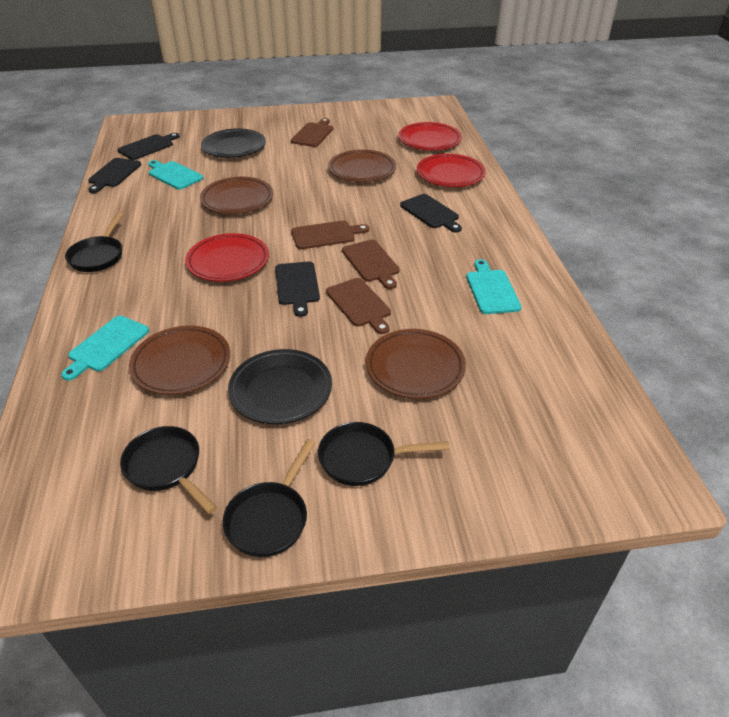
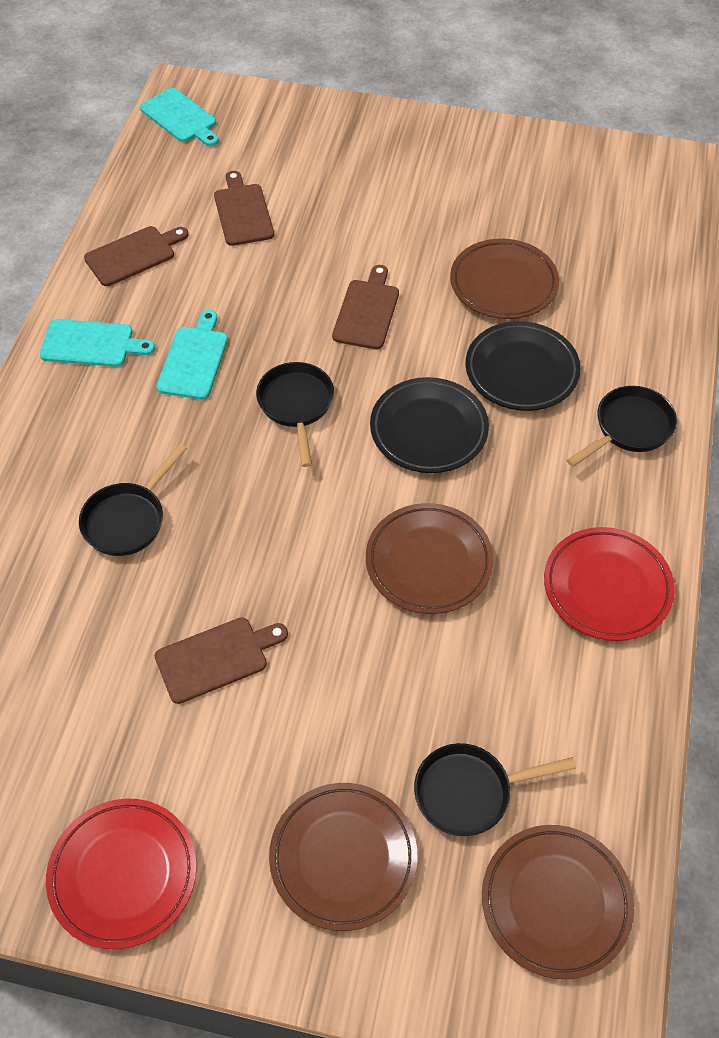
black cutting board: [88,158,141,193] [117,133,180,160] [275,261,320,317] [400,194,462,232] = 4 -> none = 0
red plate: [185,233,269,282] [399,122,462,150] [417,154,486,187] = 3 -> [46,799,197,949] [544,527,675,641] = 2

